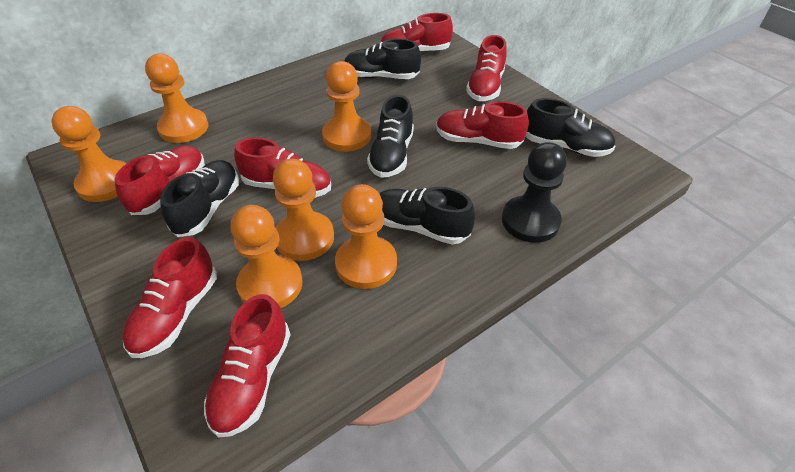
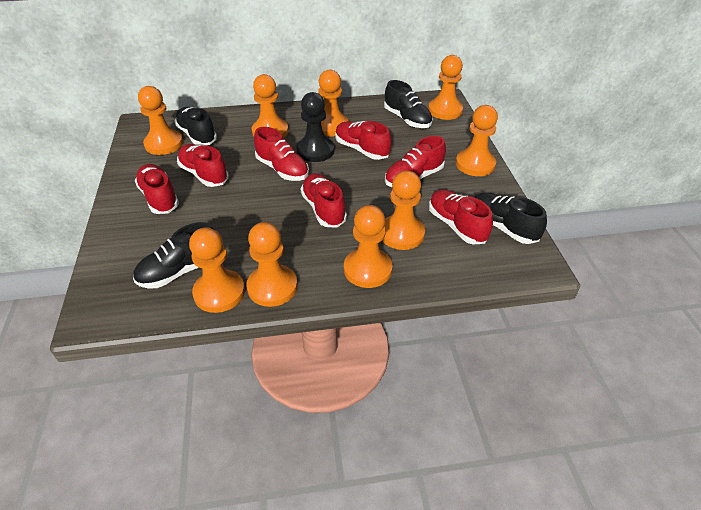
black shoe: [160,160,239,237] [344,39,421,79] [367,95,414,178] [379,187,475,244] [526,98,615,157] = 5 -> [133,222,213,289] [174,107,217,145] [384,80,433,128] [474,193,547,244] = 4
orange pawn: [51,106,127,202] [145,54,208,143] [230,205,303,308] [273,159,334,261] [322,61,371,152] [335,184,397,289] = 6 -> [138,86,183,155] [189,227,245,313] [246,222,298,307] [252,74,288,138] [318,70,349,137] [344,205,393,288] [382,171,425,250] [428,55,463,120] [456,105,498,176] = 9

